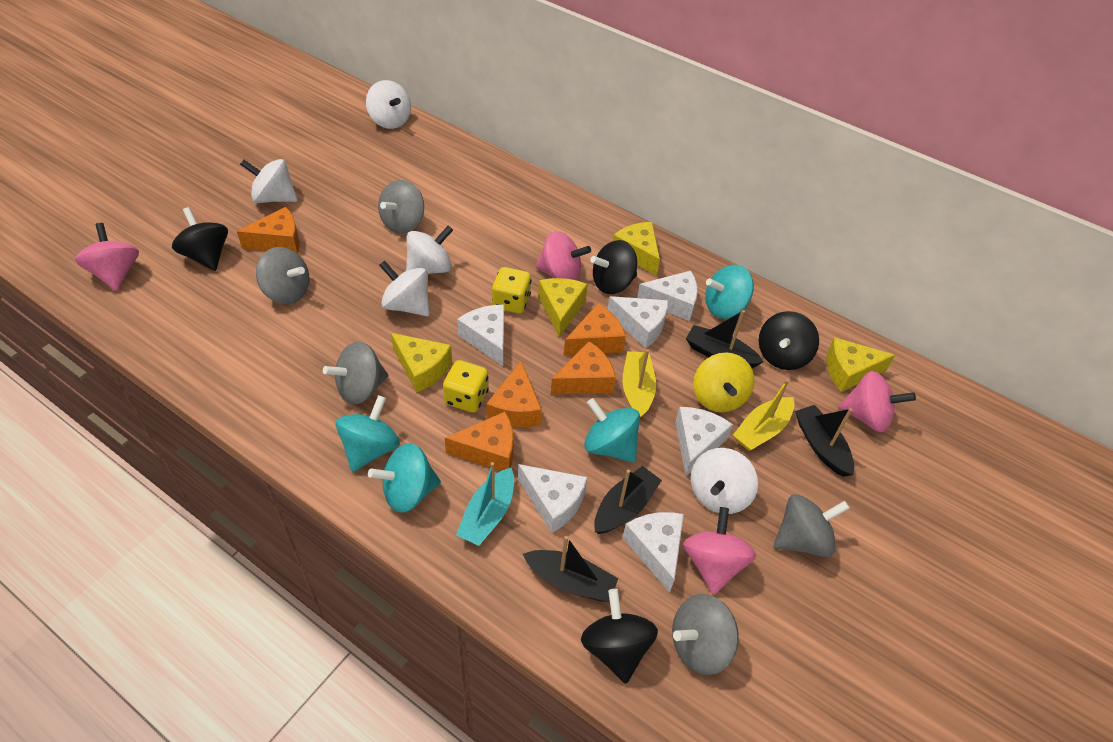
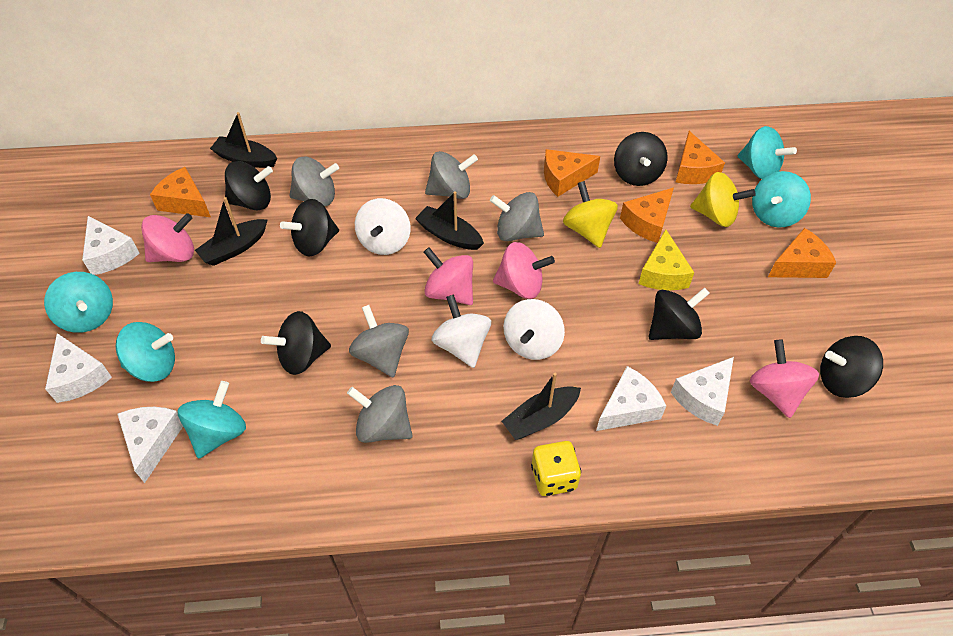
black spinning top: [172,207,228,271] [581,589,658,684] [590,240,637,294] [759,311,819,370] = 4 -> [225,161,273,210] [261,311,331,375] [280,199,339,256] [614,132,668,186] [649,287,710,340] [820,336,883,398] = 6
turquoise boat: [456,462,514,546] = 1 -> none = 0
turquoise spinning top: [336,395,400,472] [368,443,441,513] [584,398,640,463] [705,265,754,319] = 4 -> [44,272,113,333] [116,322,175,382] [178,381,246,459] [738,126,797,179] [752,171,811,228] = 5
white cheese: [457,305,504,366] [518,464,587,533] [607,296,668,348] [622,512,684,593] [637,271,698,321] [675,407,733,476] = 6 -> [45,333,112,403] [82,216,140,275] [117,407,183,483] [596,366,666,431] [671,357,734,426] = 5
white spinning top: [240,159,298,203] [366,80,411,129] [379,260,430,316] [406,226,453,274] [690,448,758,514] = 5 -> [355,198,411,255] [431,295,491,368] [503,299,565,360] = 3
yellow boat: [623,349,656,417] [733,379,794,451] = 2 -> none = 0
yellow cheese: [391,333,452,393] [538,278,588,337] [613,222,660,276] [826,337,895,392] = 4 -> [638,230,694,290] = 1
yellow dice: [443,360,489,413] [492,267,531,314] = 2 -> [531,441,581,496] = 1
yellow spinning top: [693,352,754,412] = 1 -> [563,181,618,248] [690,172,755,227] = 2

